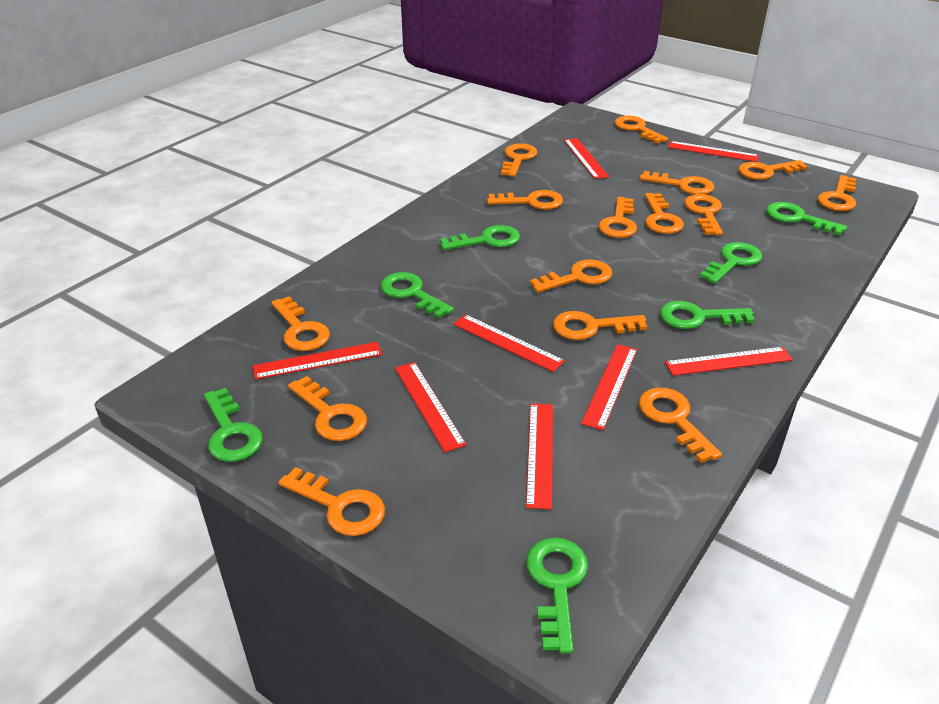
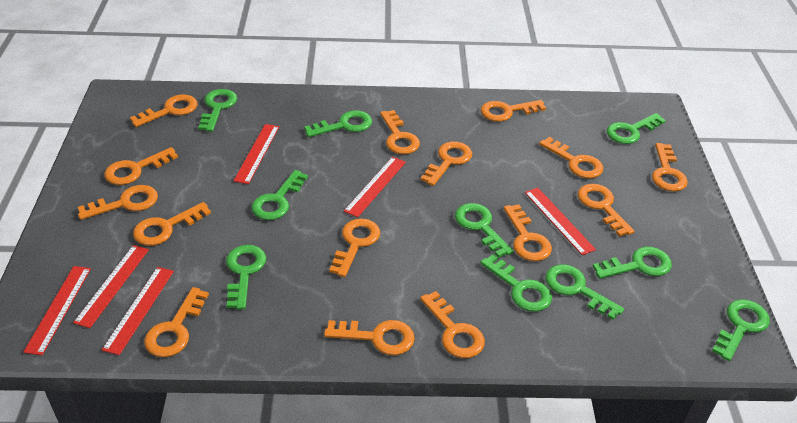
green key: [204,388,263,462] [380,272,454,318] [440,225,520,250] [526,537,588,653] [660,301,755,329] [700,242,762,284] [766,202,847,235] = 7 -> [198,89,237,132] [226,245,266,309] [251,170,308,220] [304,110,372,137] [455,203,513,258] [480,254,552,312] [546,264,624,320] [592,247,672,279] [607,113,666,144] [712,299,770,361] = 10
red ruler: [253,342,382,380] [395,362,466,452] [453,314,565,372] [526,403,553,510] [564,138,609,179] [581,344,637,430] [665,347,793,376] [668,141,759,162] = 8 -> [23,266,91,355] [73,245,149,328] [102,267,174,355] [234,124,279,184] [344,157,406,217] [525,188,596,255] = 6

